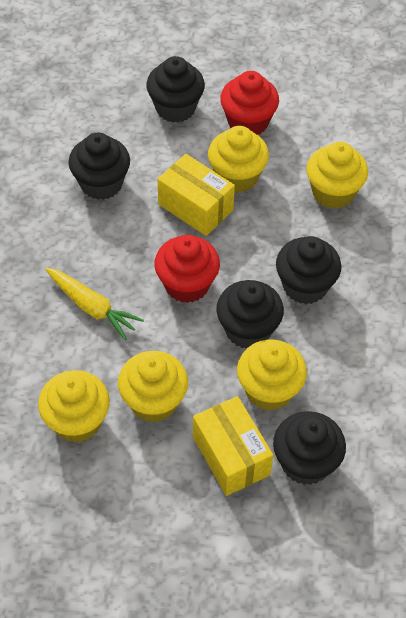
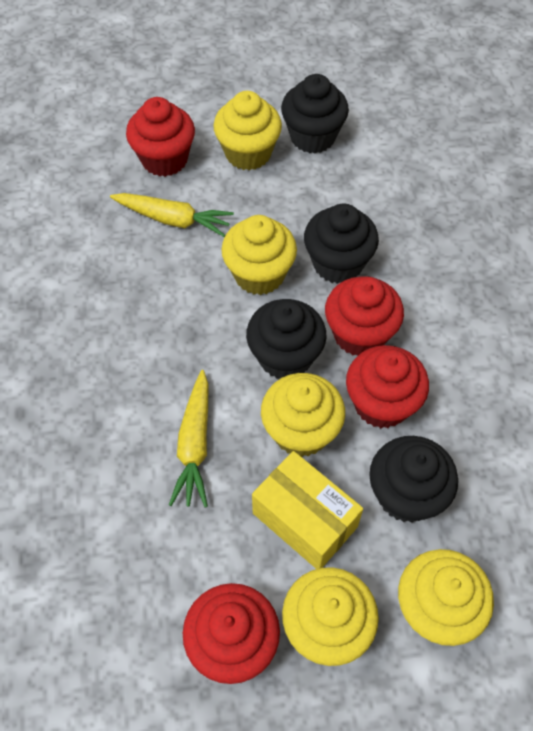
black cupcake: [69,133,130,200] [146,56,205,123] [216,280,284,349] [273,411,346,485] [276,236,341,304] = 5 -> [246,299,326,379] [281,74,349,153] [304,203,379,284] [369,436,458,523] = 4
red cupcake: [154,235,220,303] [220,71,279,135] = 2 -> [126,97,195,177] [183,583,280,684] [325,276,404,356] [346,345,429,428] = 4
yellow box: [157,154,235,236] [193,396,273,496] = 2 -> [252,451,363,569] = 1
yellow carrot: [45,268,144,340] = 1 -> [110,193,234,237] [169,370,209,507] = 2

